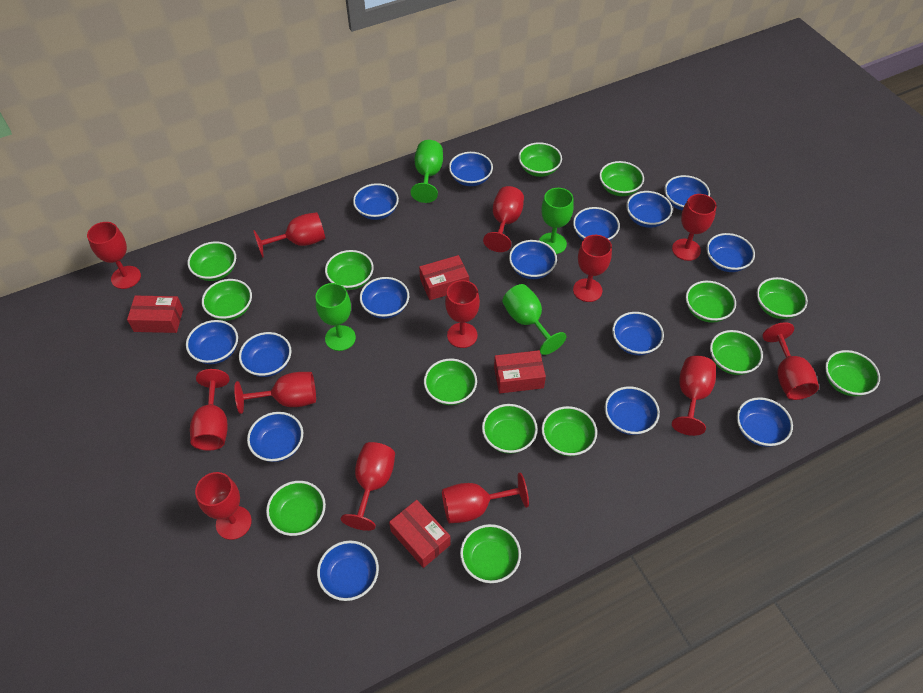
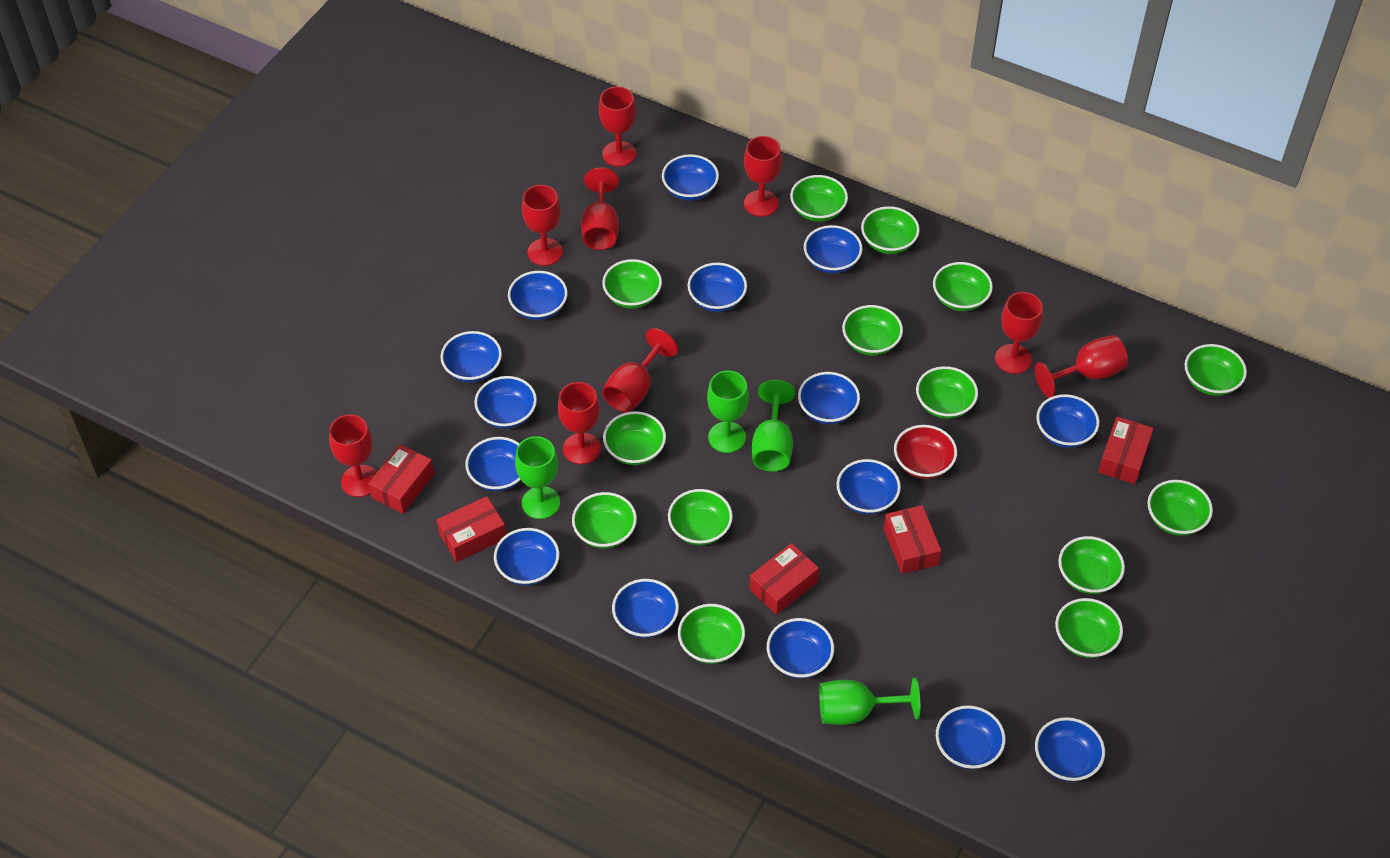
red bowl: none = 0 -> [894,425,957,479] = 1
red box: [127,296,183,333] [389,500,451,568] [419,255,469,300] [494,350,546,394] = 4 -> [368,444,434,514] [437,496,506,562] [749,543,819,615] [884,505,941,574] [1098,417,1154,484] = 5
red goblet: [87,222,141,289] [190,369,229,451] [195,472,252,540] [234,372,316,414] [253,212,325,258] [341,442,395,531] [442,473,529,523] [445,280,480,348] [483,186,524,252] [573,235,612,302] [672,194,717,261] [672,356,716,436] [762,322,819,400] = 13 -> [329,414,377,497] [522,185,563,266] [558,382,601,464] [581,167,619,250] [599,86,636,167] [602,328,678,413] [744,136,782,217] [995,292,1043,374] [1035,335,1128,398] = 9

